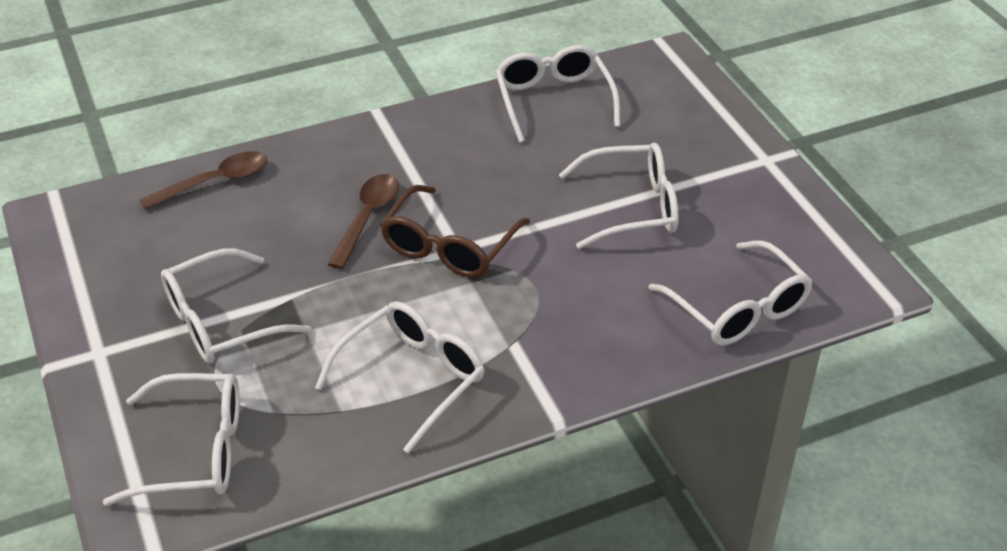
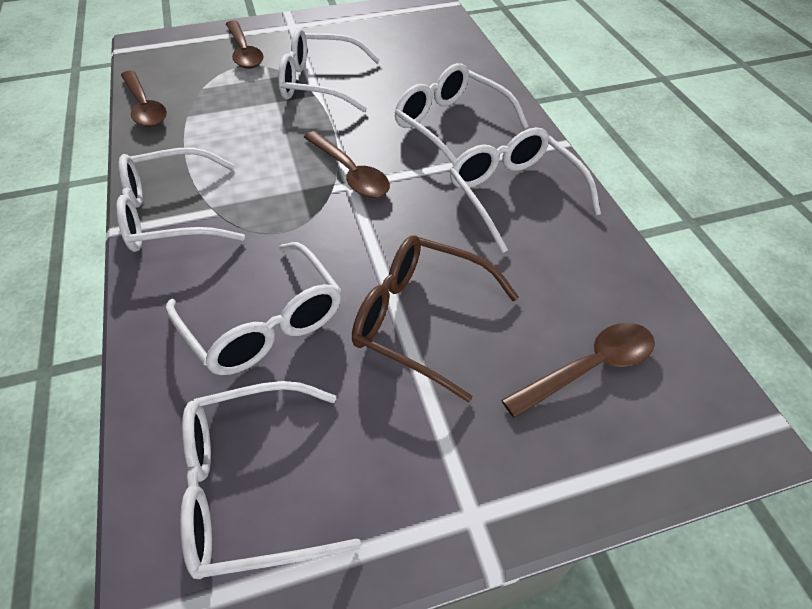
brown spoon: [139,151,267,210] [328,174,399,269] = 2 -> [121,70,167,127] [226,20,264,69] [304,131,390,198] [501,323,655,418] = 4

